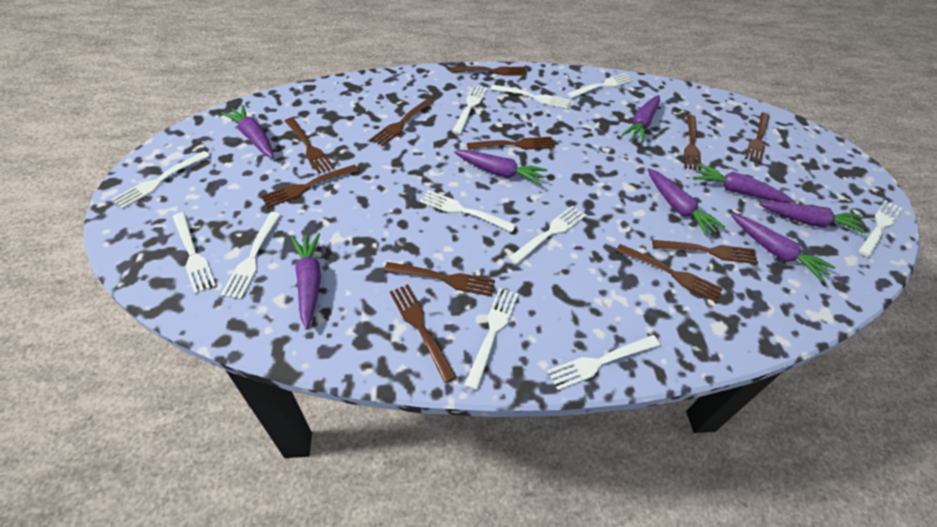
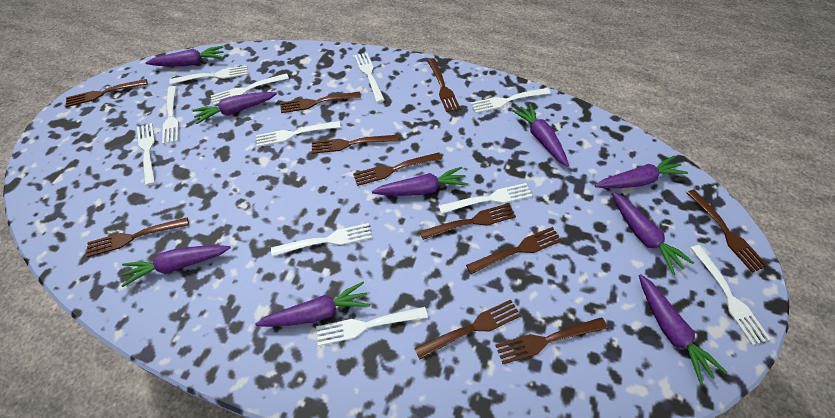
purple carrot: [221,105,274,158] [291,233,321,329] [454,150,547,186] [622,95,660,143] [647,168,725,237] [694,164,794,203] [731,214,835,282] [759,201,866,234] = 8 -> [121,245,230,287] [146,46,224,66] [192,92,277,124] [255,282,370,327] [372,167,468,196] [512,103,569,167] [595,156,688,188] [612,192,694,275] [639,274,727,384] = 9

